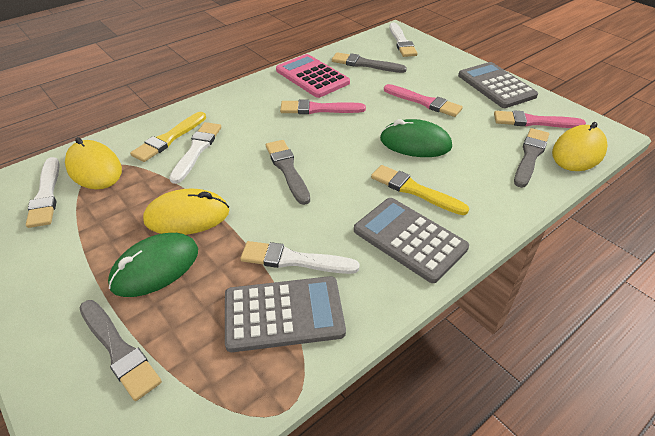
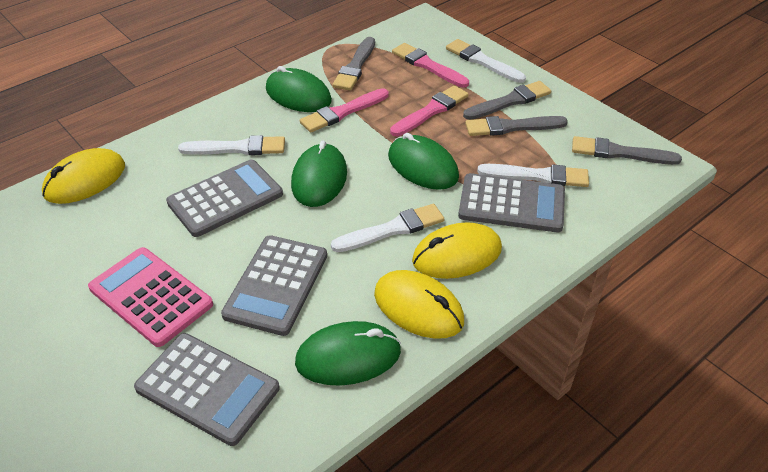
green mouse: [108,233,198,297] [380,119,452,157] = 2 -> [266,66,332,112] [291,141,347,207] [295,321,401,386] [388,133,459,190] = 4
grey calculator: [225,276,346,352] [354,198,469,283] [458,62,538,108] = 3 -> [134,333,280,446] [166,160,283,237] [221,235,327,336] [458,173,565,232] = 4
yellow brush: [130,112,206,162] [371,165,469,215] = 2 -> none = 0

